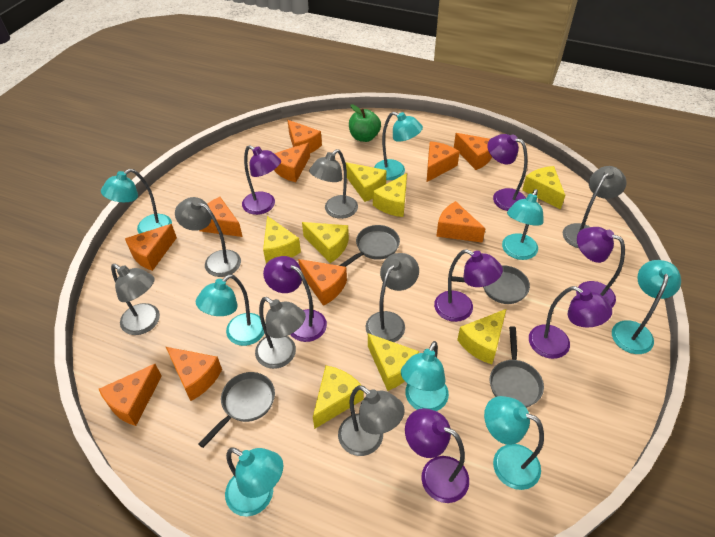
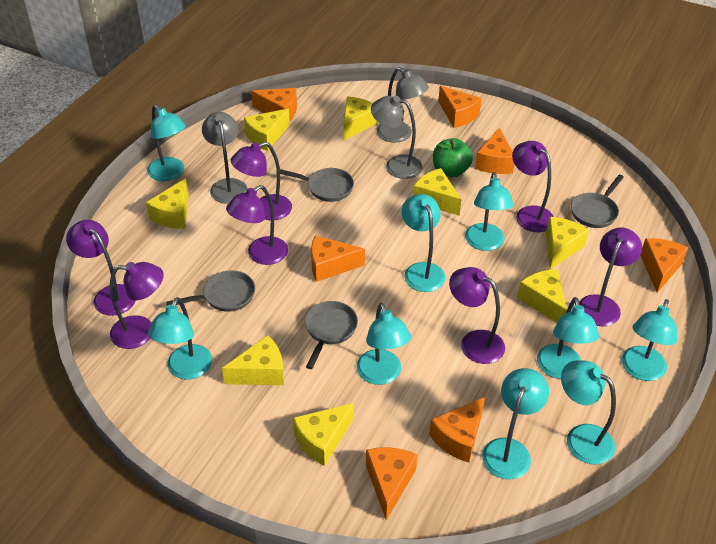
grey lamp: [111,264,160,335] [175,197,241,277] [255,297,306,369] [309,149,358,219] [338,385,405,456] [366,253,419,342] [563,166,626,248] = 7 -> [202,112,248,204] [371,96,422,179] [377,67,429,143] = 3
orange cheese: [99,364,162,426] [125,224,177,271] [166,347,222,401] [199,197,243,237] [274,142,310,182] [288,120,322,153] [298,259,347,306] [427,141,460,182] [436,201,486,243] [454,133,492,170] = 10 -> [251,88,297,120] [311,235,365,282] [366,447,418,520] [429,397,485,463] [438,86,481,128] [475,128,514,174] [640,238,688,293] = 7
turquoise lamp: [101,169,172,234] [196,274,266,346] [225,447,284,517] [374,112,423,180] [401,341,449,411] [484,396,544,490] [502,189,544,260] [612,260,681,354] = 8 -> [147,104,186,181] [148,297,212,380] [357,303,411,385] [401,194,445,292] [465,172,513,251] [482,368,549,479] [537,297,599,379] [561,360,616,464] [622,299,677,381] = 9

